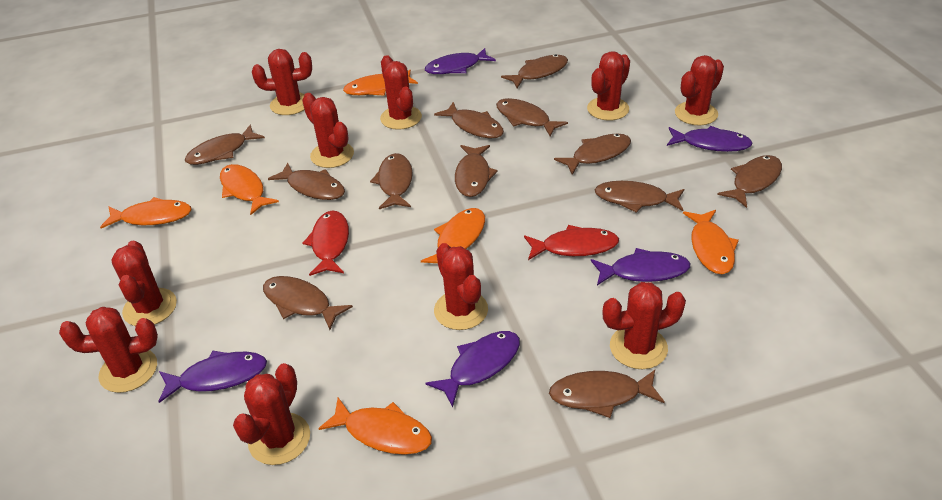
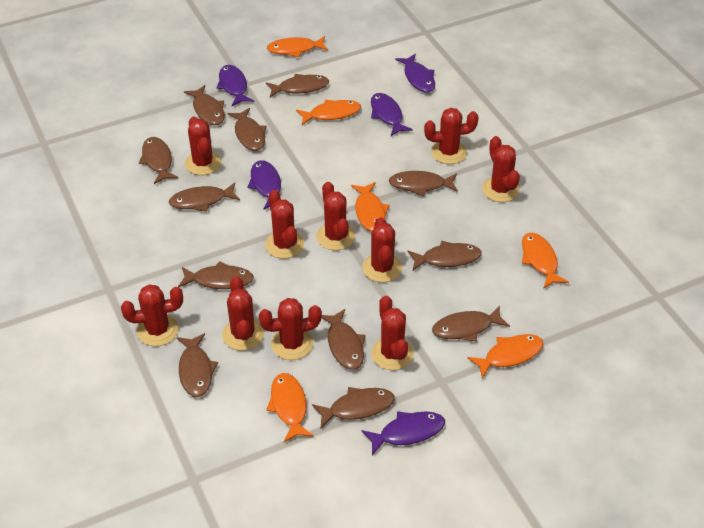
red fish: [302,210,349,276] [524,225,619,260] = 2 -> none = 0

